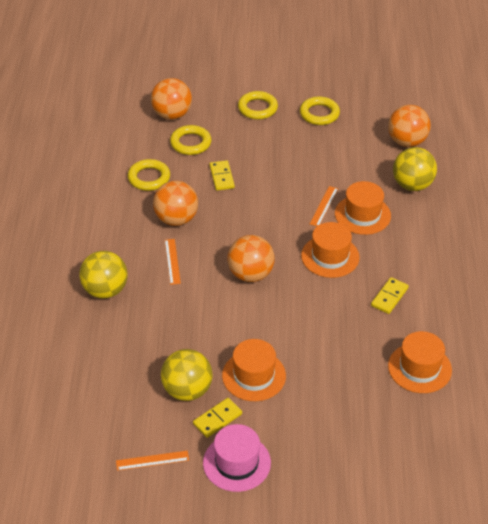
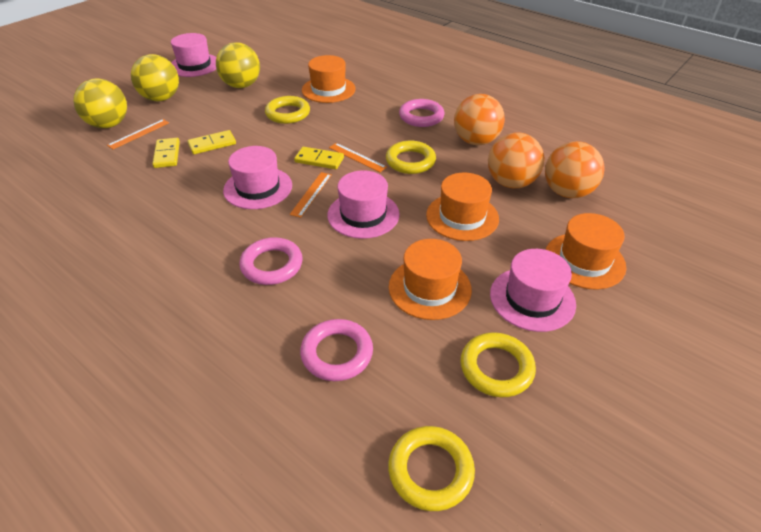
orange ball: [151,78,192,120] [153,181,198,226] [228,235,275,282] [388,105,431,147] = 4 -> [454,94,505,145] [488,132,545,188] [545,141,605,198] = 3
pink hat: [203,424,271,492] = 1 -> [171,33,216,77] [223,146,292,209] [327,170,400,239] [490,249,576,332] = 4
pink ring: none = 0 -> [239,237,303,285] [300,319,373,381] [399,99,444,127] = 3

